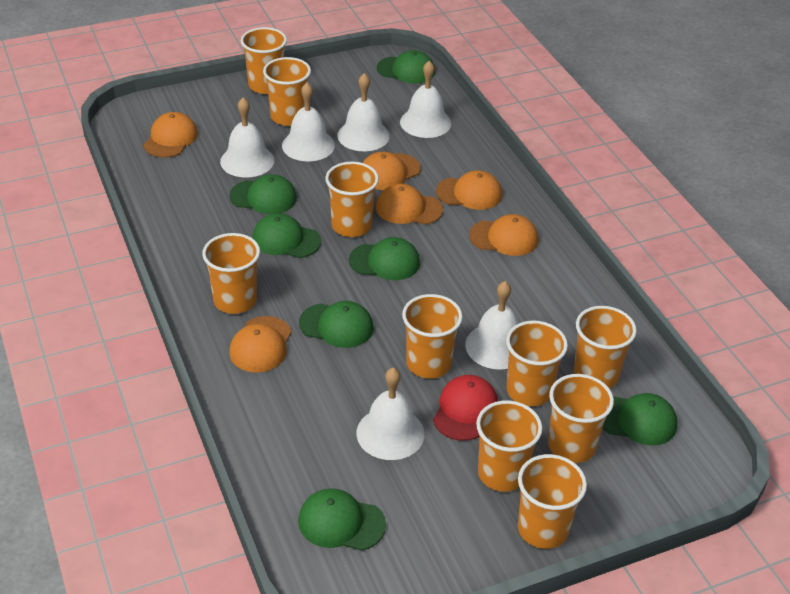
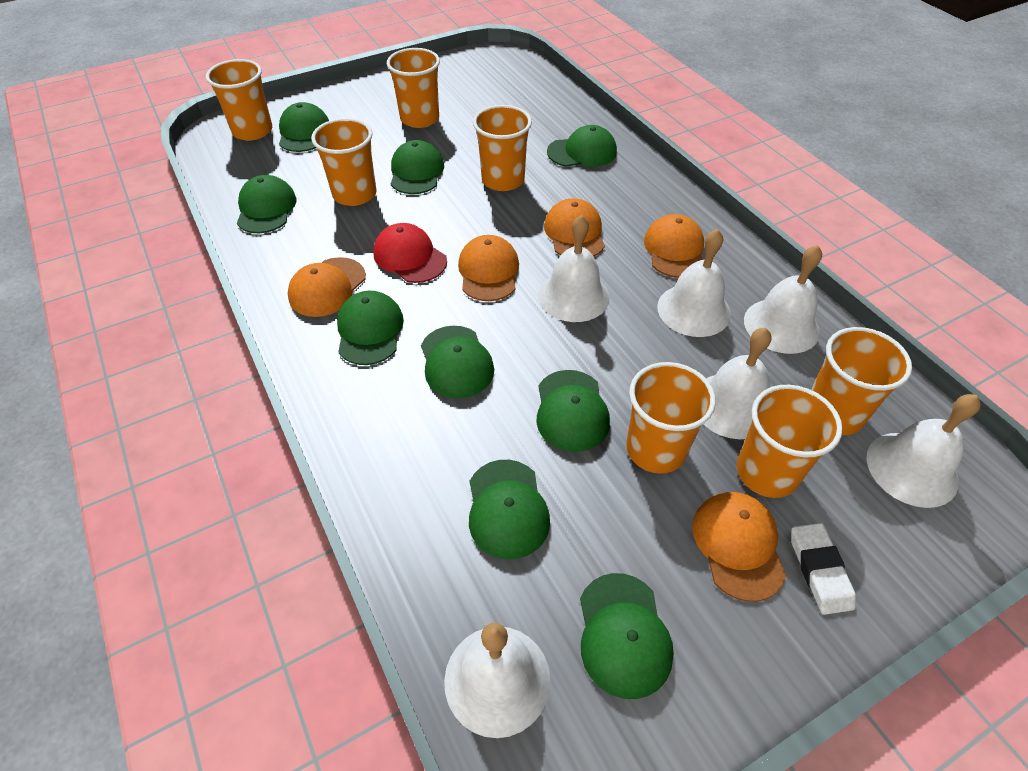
green cap: [229,174,297,214] [253,213,321,258] [298,488,386,551] [299,301,374,348] [349,237,420,280] [377,50,435,84] [602,393,678,446] = 7 -> [237,175,296,233] [279,102,329,152] [337,291,404,365] [391,140,444,194] [421,326,494,398] [469,460,550,559] [536,370,610,452] [547,125,617,167] [580,573,674,699] = 9
orange cap: [144,112,198,158] [229,316,292,372] [363,152,421,190] [376,184,443,224] [436,170,502,210] [469,214,539,256] = 6 -> [288,257,366,317] [458,235,519,301] [544,198,605,257] [644,214,704,278] [692,492,786,602] = 5
orange cup: [202,233,260,314] [241,27,287,94] [263,57,311,126] [325,162,379,237] [402,294,463,378] [476,400,542,492] [506,321,568,406] [518,454,587,549] [548,374,614,463] [573,306,637,389] = 10 -> [206,59,272,141] [311,118,377,206] [387,48,440,128] [473,105,532,191] [626,362,716,474] [737,385,843,498] [811,327,912,435] = 7
white eraser: none = 0 -> [791,523,856,615] = 1

